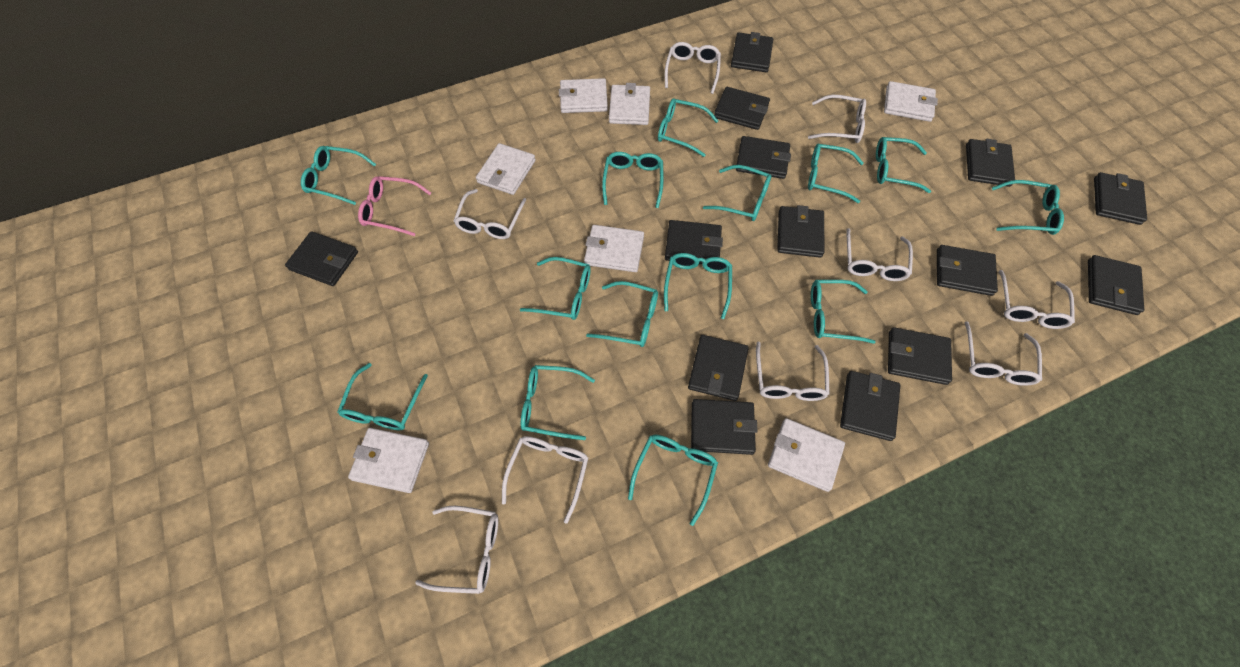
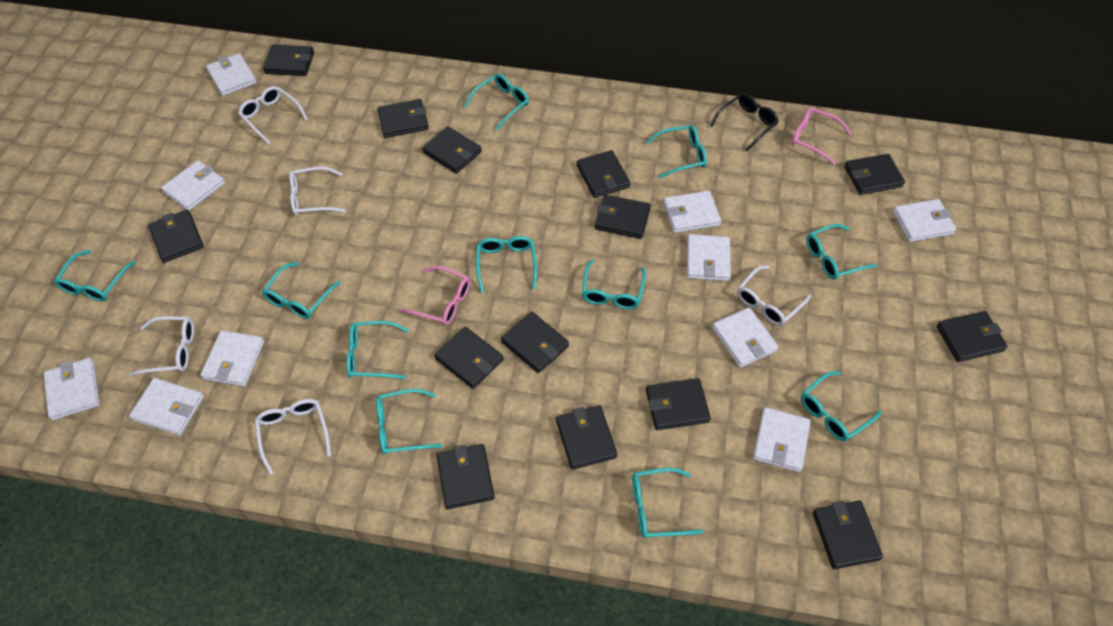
black glasses: none = 0 -> [710,93,779,152] = 1
pink glasses: [358,176,431,236] = 1 -> [399,266,470,325] [791,107,851,165] = 2
turquoise glasses: [301,146,376,205] [337,363,428,430] [520,257,591,320] [521,365,595,440] [586,281,658,347] [602,152,664,208] [628,435,718,526] [658,99,718,157] [664,253,732,319] [703,165,772,221] [808,143,864,203] [811,280,875,344] [876,137,931,193] [992,180,1064,235] = 14 -> [54,250,136,302] [262,262,341,319] [346,321,409,379] [376,389,443,454] [464,74,529,131] [476,236,537,293] [582,259,646,309] [632,468,703,538] [646,125,707,178] [801,371,882,441] [806,224,877,280] = 11
white glasses: [415,506,498,594] [453,189,526,239] [502,436,588,524] [665,42,721,94] [756,342,830,401] [808,95,866,143] [847,228,913,281] [965,321,1042,386] [999,270,1075,329] = 9 -> [129,316,194,376] [238,86,308,144] [255,399,331,475] [289,167,346,216] [737,266,811,325] = 5
white wallet: [348,428,429,493] [476,143,536,195] [559,78,608,113] [584,225,644,272] [609,83,650,125] [768,418,845,492] [884,81,938,122] = 7 -> [44,358,100,421] [129,378,204,436] [161,160,225,211] [200,330,264,387] [206,53,257,96] [663,191,721,233] [687,234,731,281] [712,307,778,368] [753,407,811,472] [893,199,956,242] = 10

